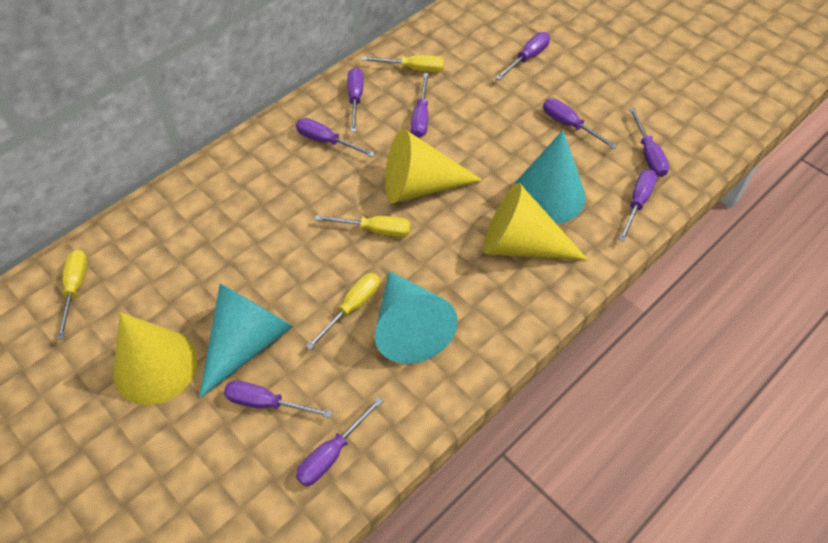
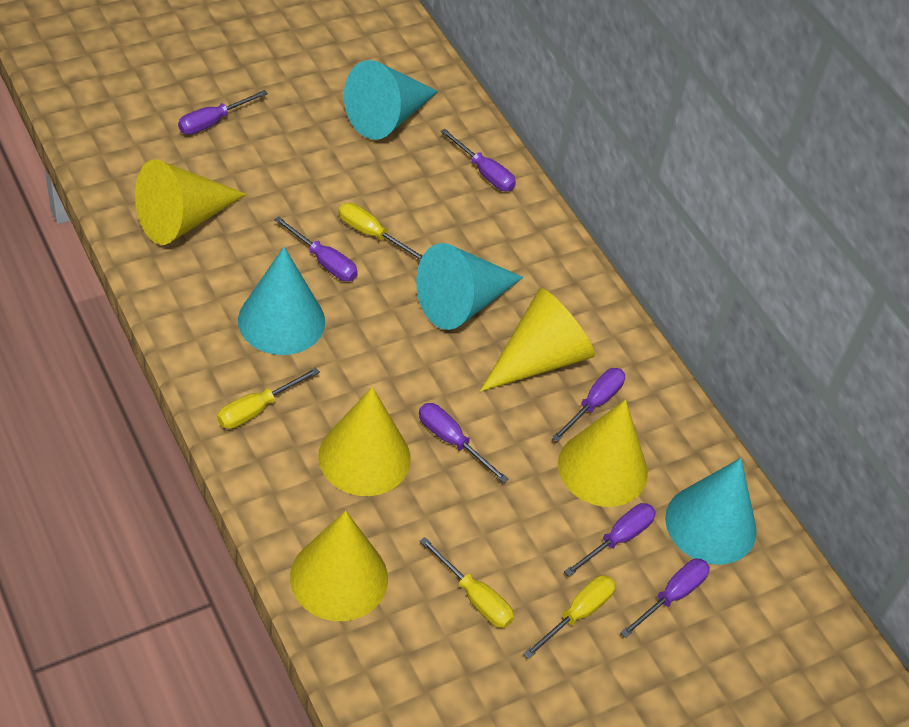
purple screwdriver: [224,380,332,418] [296,118,375,157] [296,397,383,486] [347,67,364,132] [411,73,429,138] [495,32,550,80] [543,98,617,149] [619,169,657,242] [629,108,669,177] = 9 -> [178,90,268,135] [274,216,358,281] [419,403,508,483] [440,129,516,191] [552,368,625,442] [564,503,656,577] [620,558,710,638] = 7
turquoise cone: [199,284,293,399] [375,271,458,364] [515,130,586,224] = 3 -> [238,247,325,355] [344,60,438,140] [416,243,523,330] [665,458,757,565] = 4
yellow cone: [113,312,197,405] [385,129,483,203] [483,183,588,260] = 3 -> [135,159,246,245] [290,511,388,621] [318,387,410,496] [480,288,595,392] [558,399,648,507] = 5

